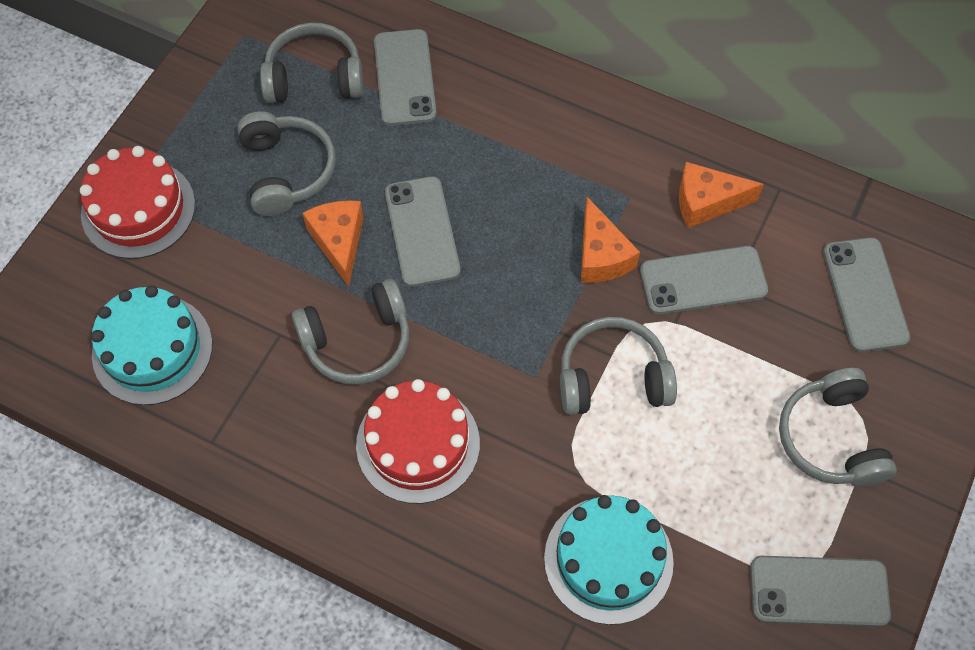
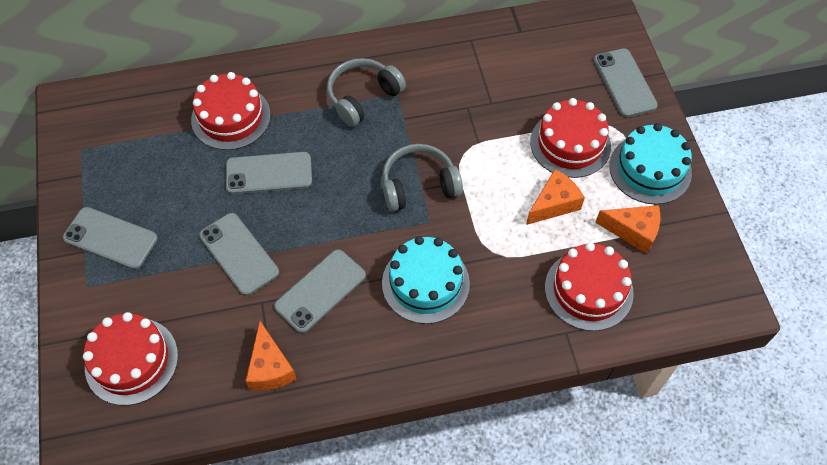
grey headphones: [237,111,336,216] [260,23,363,103] [292,279,409,385] [560,317,677,415] [779,368,897,487] = 5 -> [327,58,406,127] [382,144,463,212] = 2
red cake: [80,146,195,259] [356,379,480,504] = 2 -> [83,312,178,405] [191,72,271,150] [530,98,611,178] [545,242,634,331] = 4

